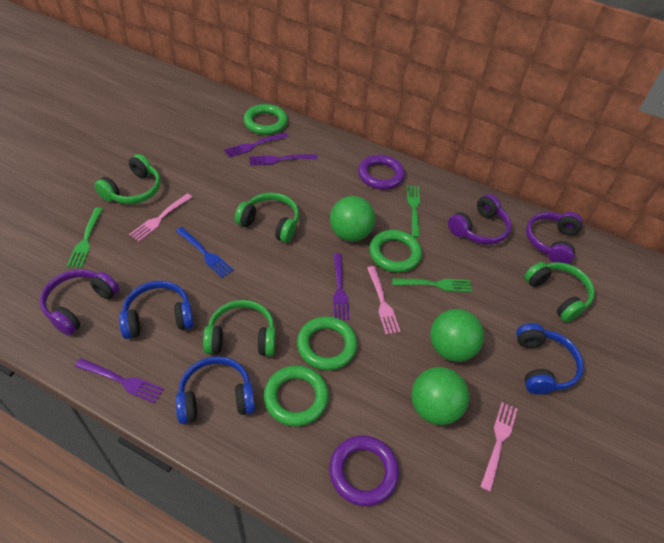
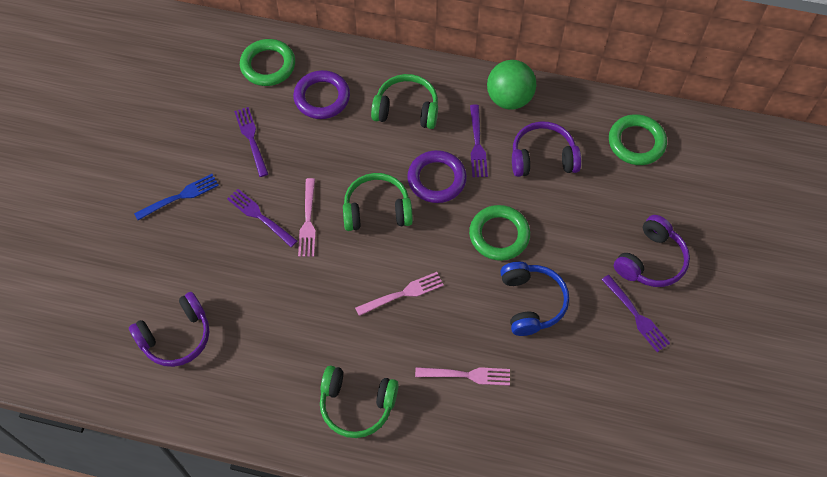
blue headphones: [119,281,194,339] [176,356,255,424] [516,323,584,395] = 3 -> [500,262,569,336] = 1
green ball: [330,196,375,241] [411,367,469,425] [430,309,484,362] = 3 -> [487,60,536,109] = 1
green fork: [67,207,103,268] [392,278,472,292] [407,185,420,238] = 3 -> none = 0
green headphones: [94,154,161,204] [203,300,276,356] [235,193,299,243] [524,262,595,322] = 4 -> [320,366,399,438] [343,173,413,231] [371,74,438,129] = 3
green ring: [243,104,288,135] [264,365,329,426] [297,316,357,371] [369,230,422,273] = 4 -> [240,39,295,86] [469,205,530,261] [609,114,667,165] = 3

